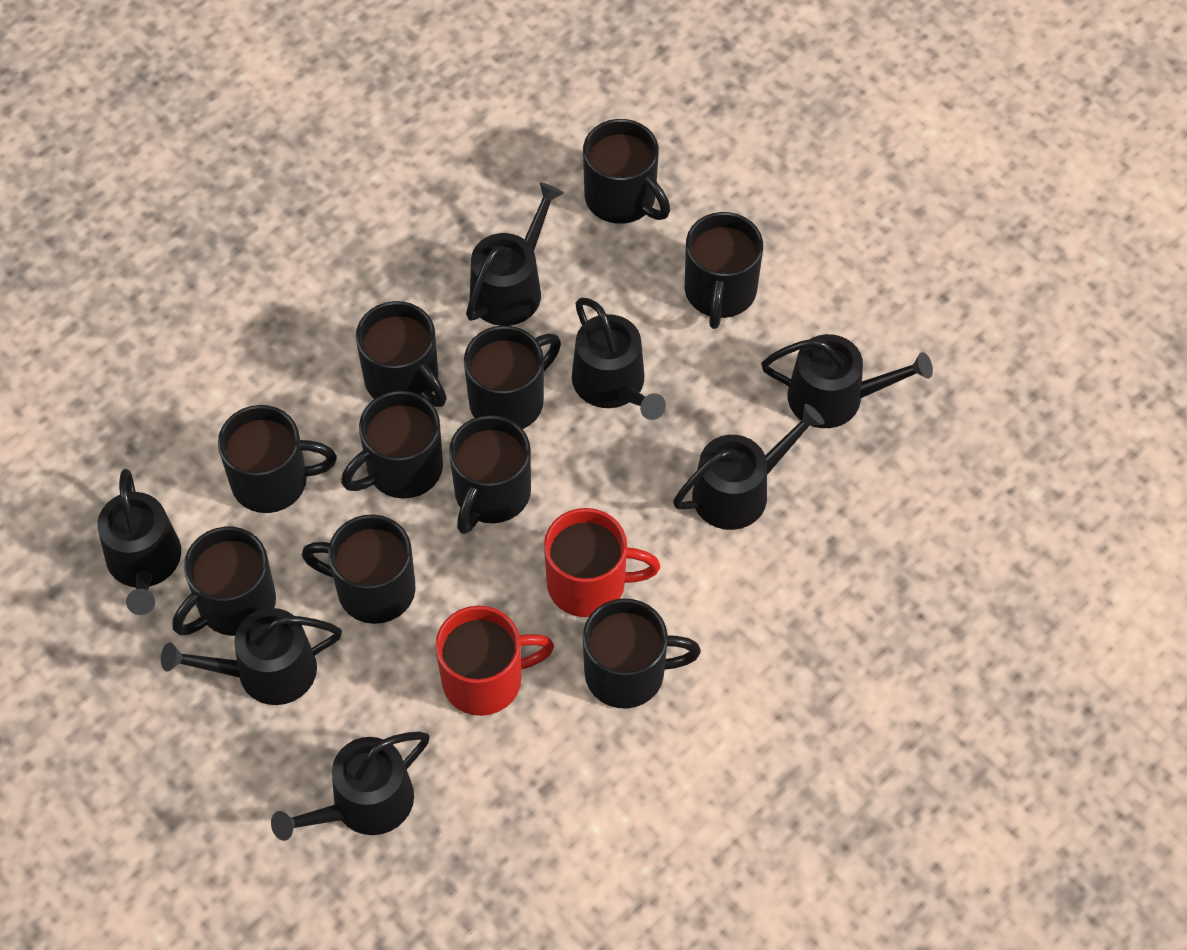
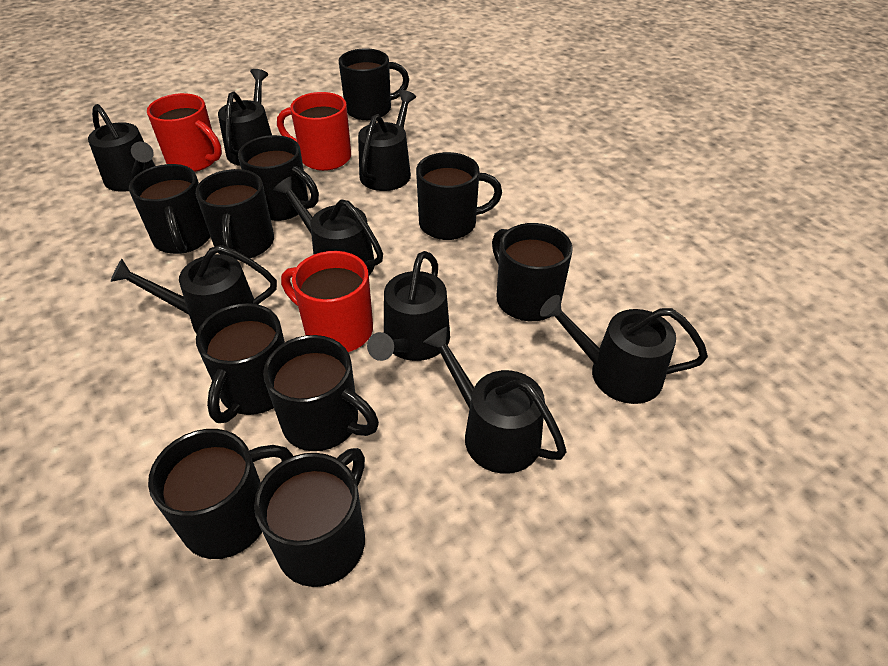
black watering can: [97,469,181,615] [161,608,342,705] [271,731,430,841] [466,182,564,326] [572,298,666,420] [673,404,824,530] [761,334,933,428] = 7 -> [88,104,155,192] [111,245,277,334] [218,69,272,166] [273,176,383,275] [358,90,416,191] [367,251,450,361] [424,327,566,474] [540,295,708,404] = 8
red mug: [435,606,554,716] [544,508,660,617] = 2 -> [147,93,222,172] [277,92,351,171] [281,251,373,352] = 3

